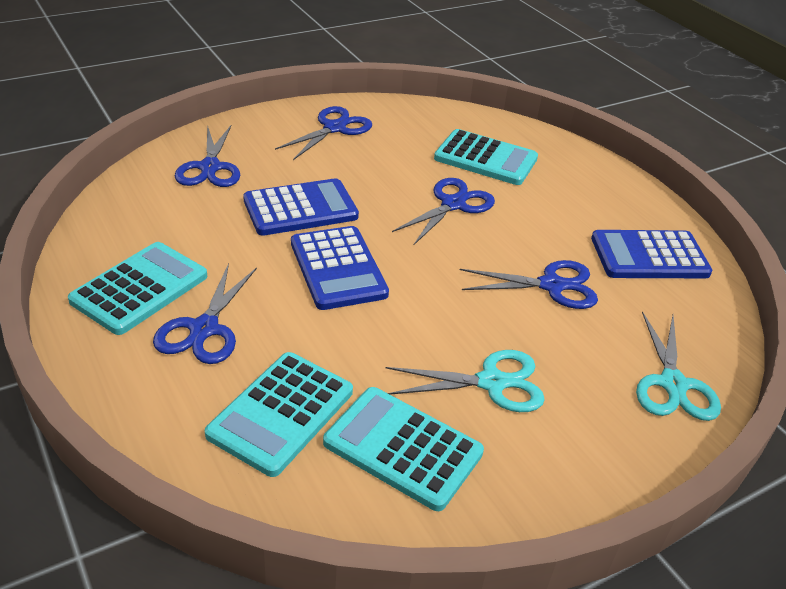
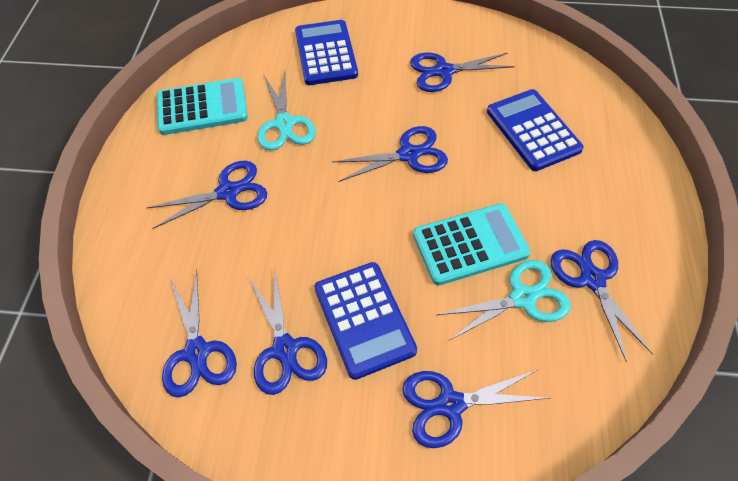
blue scissors: [153,263,257,364] [175,124,240,187] [275,106,372,160] [392,178,495,245] [460,260,598,309] = 5 -> [147,161,267,229] [162,269,237,397] [248,267,327,395] [332,126,448,182] [402,369,549,448] [410,53,515,92] [551,240,653,363] = 7
turquoise calculator: [68,242,207,335] [205,352,353,477] [323,387,484,511] [434,129,538,185] = 4 -> [157,78,248,135] [413,203,530,285] = 2

